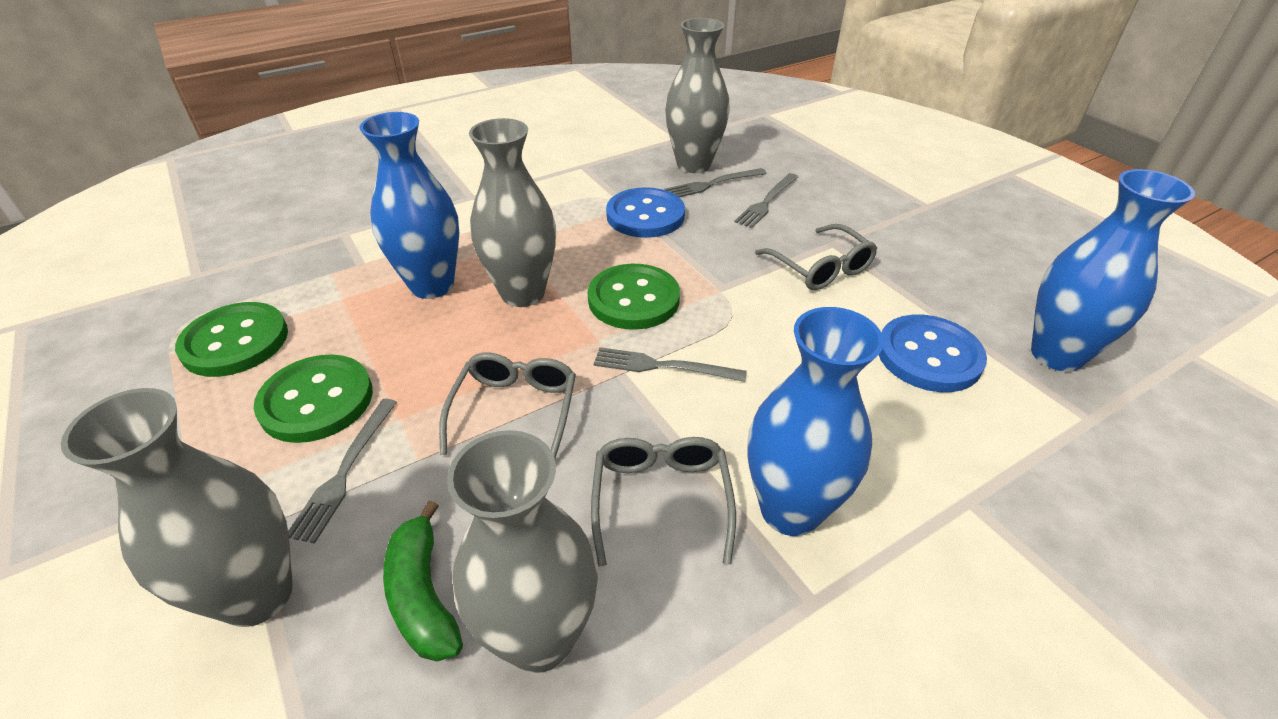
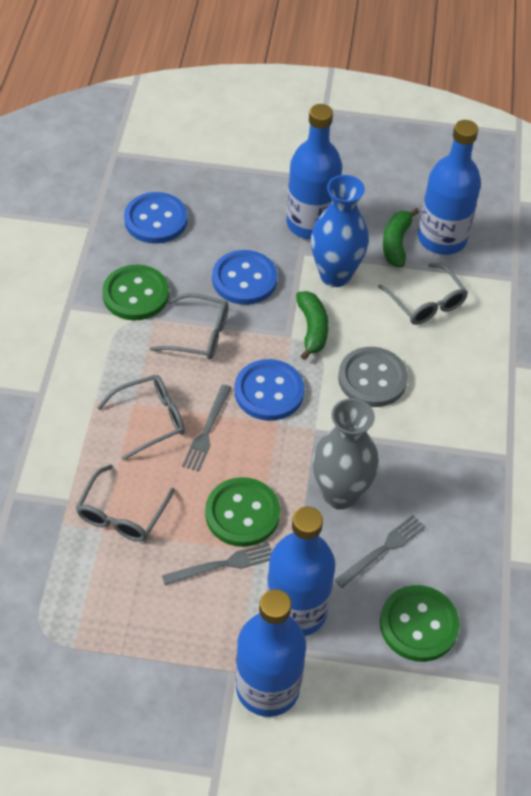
blue bottle: none = 0 -> [236,589,306,717] [267,506,335,636] [286,104,342,239] [418,120,481,255] = 4
blue button: [606,187,685,238] [879,315,987,392] = 2 -> [124,192,188,244] [212,250,278,305] [234,359,304,421] = 3
blue vase: [360,112,459,299] [747,307,884,536] [1031,169,1195,372] = 3 -> [311,175,369,287] = 1
green banana: [383,501,463,662] = 1 -> [296,291,329,360] [383,208,419,267] = 2
grey button: none = 0 -> [338,347,408,407] = 1
grey fork: [288,399,397,544] [594,347,747,382] [665,168,767,197] [735,173,798,228] = 4 -> [162,543,272,585] [182,384,232,472] [335,515,426,588] = 3
grey glasses: [439,353,576,458] [591,437,736,567] [755,224,877,290] = 3 -> [76,464,175,542] [97,375,185,461] [150,293,229,360] [378,263,468,325] = 4
grey vase: [61,388,293,627] [447,430,598,673] [469,118,556,307] [665,18,730,173] = 4 -> [313,398,379,510] = 1

